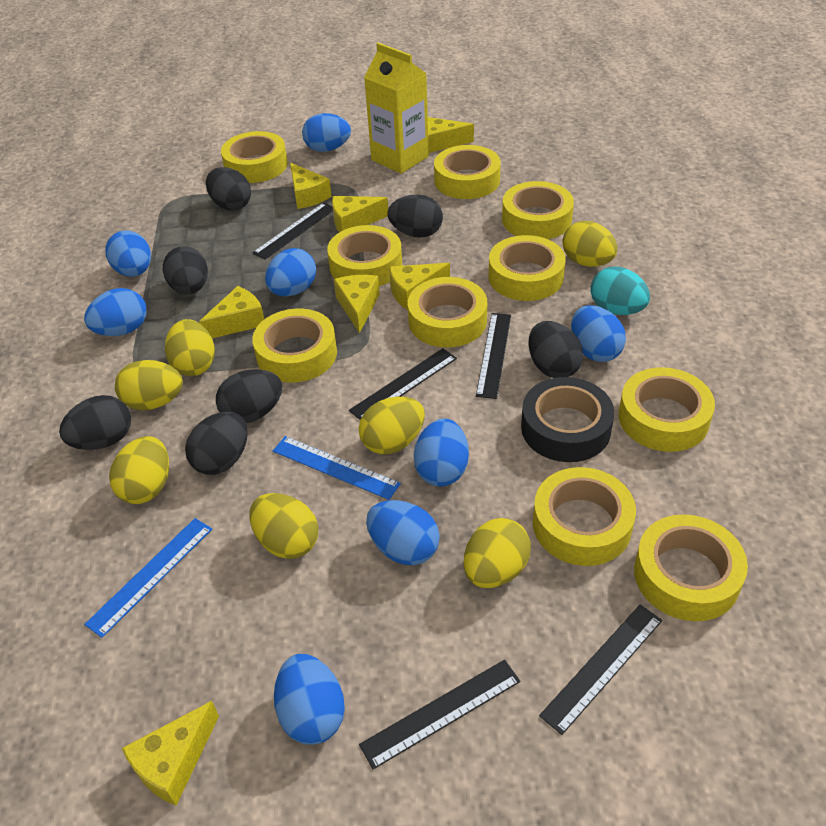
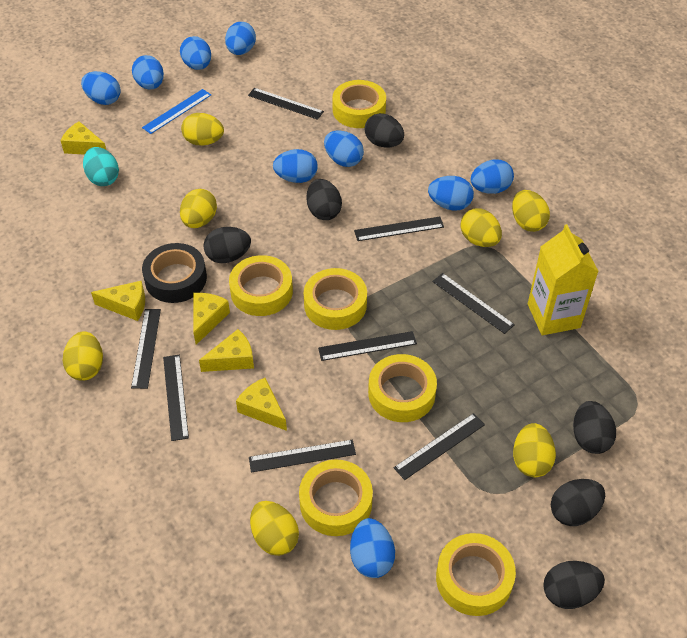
black egg: [59,395,131,450] [163,246,208,294] [185,412,248,475] [206,167,251,211] [216,369,282,423] [387,195,443,238] [528,321,583,378] = 7 -> [203,227,251,263] [307,179,342,220] [365,113,404,148] [543,561,605,609] [551,479,605,526] [573,401,616,454] = 6
black ruler: [252,203,333,259] [349,348,457,420] [359,660,521,770] [476,313,511,399] [539,605,662,735] = 5 -> [131,309,161,389] [163,355,189,441] [248,88,324,120] [249,440,356,472] [318,331,417,361] [354,217,444,241] [394,413,485,480] [432,273,515,334] = 8
blue egg: [84,288,147,336] [106,230,151,277] [265,248,316,296] [274,654,345,744] [302,113,351,152] [366,500,440,565] [414,419,469,486] [571,305,626,362] = 8 -> [81,71,121,105] [132,55,164,89] [180,36,211,70] [225,22,256,55] [273,149,318,183] [324,131,364,167] [350,518,395,578] [428,176,474,211] [471,159,514,194] = 9
blue ruler: [84,518,212,638] [273,436,401,500] = 2 -> [142,89,211,134] = 1
yellow cheese: [122,701,219,805] [199,286,264,338] [290,163,332,209] [332,196,388,232] [334,275,380,333] [389,263,450,310] [428,117,474,153] = 7 -> [61,121,106,155] [91,281,145,321] [193,293,230,345] [199,329,254,372] [236,378,287,431] = 5
yellow tape: [221,131,288,183] [252,309,337,383] [327,225,402,286] [408,277,487,347] [434,145,501,199] [489,235,566,301] [502,181,574,239] [533,467,636,566] [619,367,715,452] [634,514,748,621] = 10 -> [229,255,293,316] [299,459,373,536] [304,268,367,330] [332,80,386,128] [368,354,437,422] [436,533,516,616] = 6

